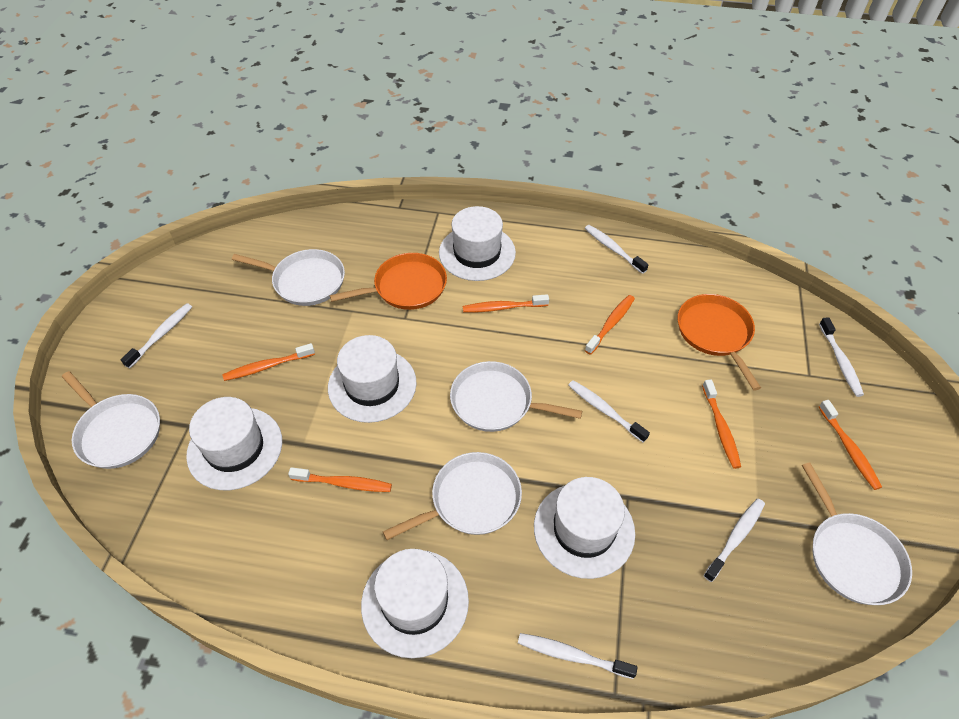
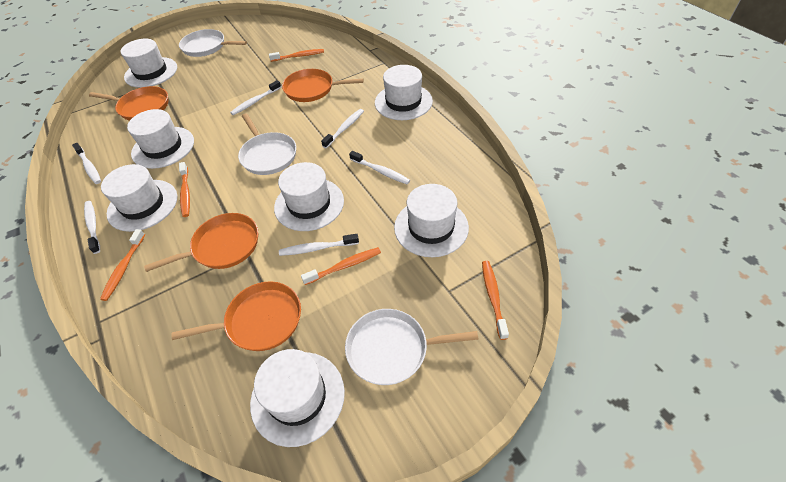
orange pan: [330,253,447,310] [677,294,761,391] = 2 -> [89,86,168,121] [144,213,258,272] [172,281,301,351] [282,69,364,102] = 4
orange toothbrush: [222,343,315,381] [288,467,392,492] [463,294,549,312] [585,295,635,355] [702,379,741,469] [819,400,882,490] = 6 -> [100,229,145,301] [179,162,190,217] [269,49,324,62] [301,247,381,285] [482,261,509,340] = 5
white hat: [186,397,282,490] [328,335,417,423] [361,549,469,658] [439,206,516,281] [534,477,635,579] = 5 -> [101,164,177,232] [121,38,177,88] [127,109,194,169] [250,349,345,447] [274,162,344,231] [375,65,433,120] [394,184,469,257] = 7
white pan: [62,371,160,469] [232,249,345,306] [383,452,522,540] [450,361,582,432] [802,462,912,605] = 5 -> [179,29,247,57] [238,113,296,175] [345,309,478,385] = 3

